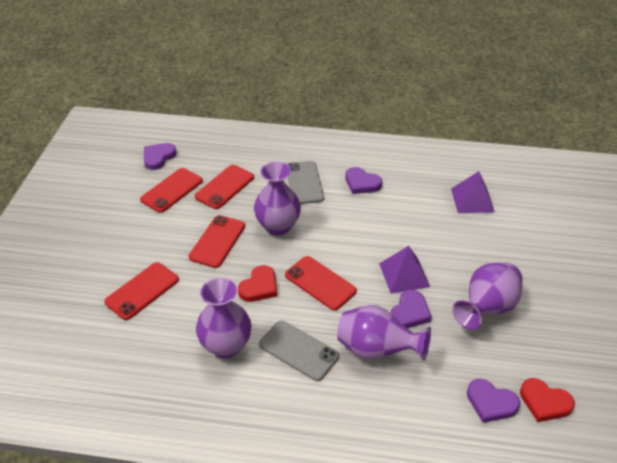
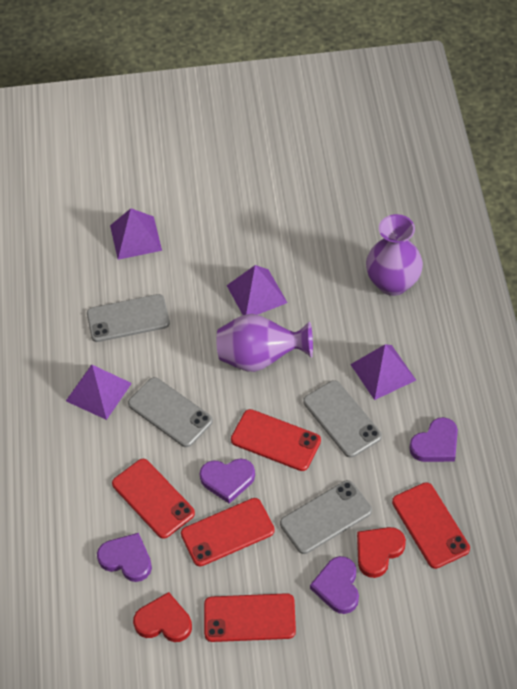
grey phone: [259,321,339,381] [287,161,324,204] = 2 -> [87,294,170,342] [128,377,213,447] [280,480,372,554] [303,380,382,458] = 4
purple pyramid: [379,246,430,294] [451,171,495,213] = 2 -> [66,365,132,420] [110,208,162,260] [226,265,287,315] [350,344,416,400] = 4
purple vase: [196,278,251,358] [254,161,301,236] [337,305,431,361] [452,262,522,330] = 4 -> [216,314,313,372] [366,214,423,296] = 2

